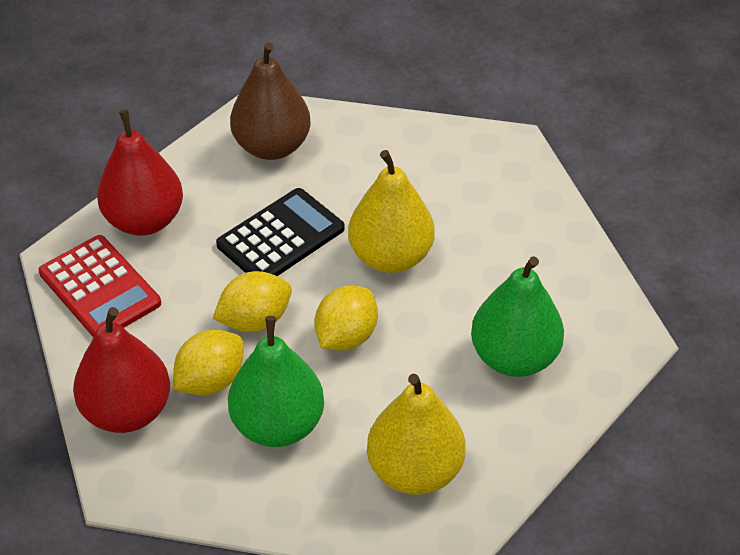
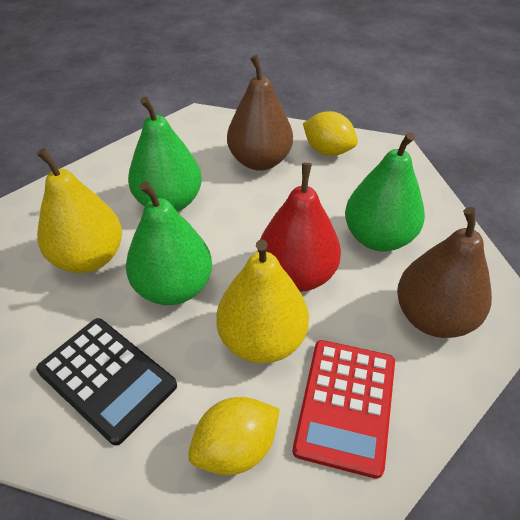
brown pear: [230,42,311,160] = 1 -> [227,55,293,171] [397,207,492,338] = 2
green pear: [228,316,324,447] [471,256,564,377] = 2 -> [126,181,212,305] [128,97,202,212] [345,132,425,251] = 3
red pear: [73,307,170,433] [97,110,183,236] = 2 -> [258,163,341,292] = 1
yellow lemon: [173,330,243,395] [213,271,292,332] [315,285,378,351] = 3 -> [188,397,280,475] [303,111,358,156] = 2

